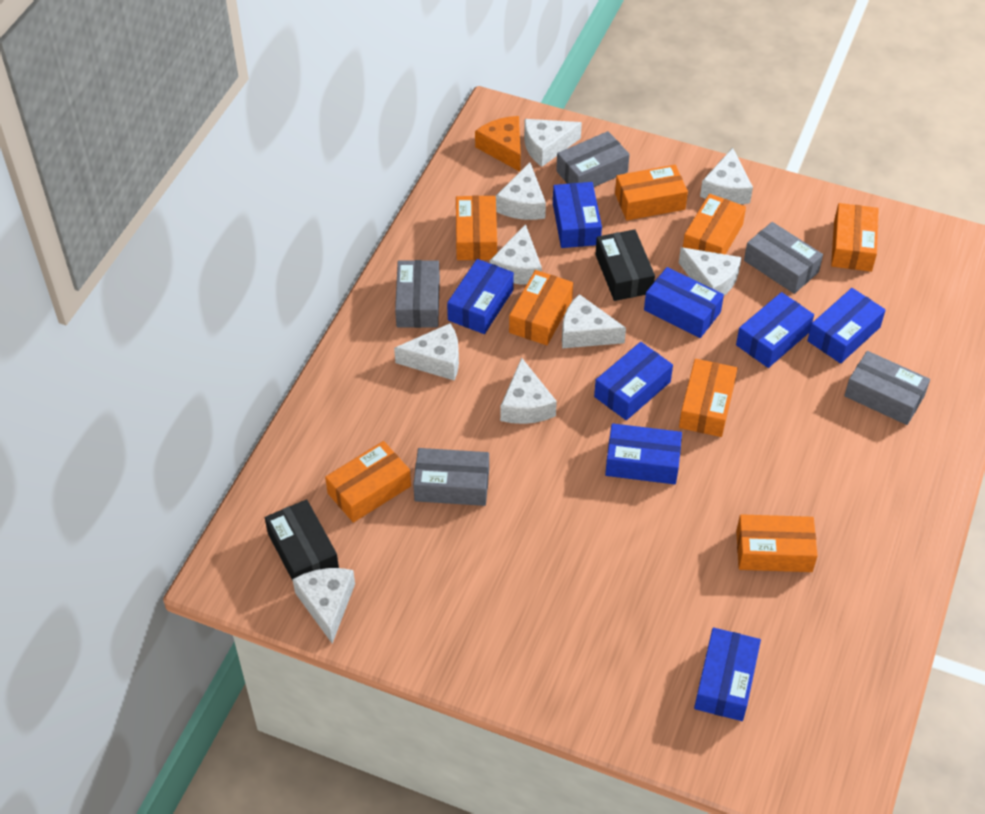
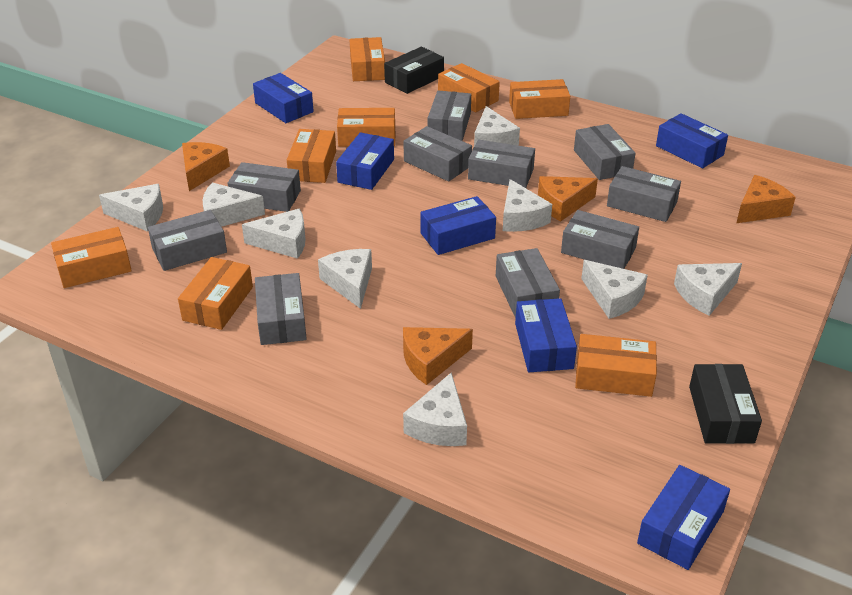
blue box: [447,259,514,334] [553,182,602,248] [594,342,673,420] [605,423,682,484] [644,267,724,338] [694,628,761,721] [736,292,814,368] [807,288,886,364] = 8 -> [253,73,314,123] [336,132,394,190] [420,196,496,255] [515,298,577,372] [637,465,730,570] [656,113,728,168] = 6
grey box: [395,260,440,328] [413,448,489,506] [556,131,630,187] [744,222,823,294] [844,351,930,425] = 5 -> [148,210,227,271] [228,162,301,212] [255,273,307,345] [403,126,472,182] [428,90,471,141] [468,140,535,188] [496,248,560,318] [561,210,639,269] [574,124,636,180] [607,166,681,222] = 10
orange cheese: [475,116,521,172] = 1 -> [182,142,230,191] [403,327,473,385] [538,176,598,222] [737,175,796,223] = 4

